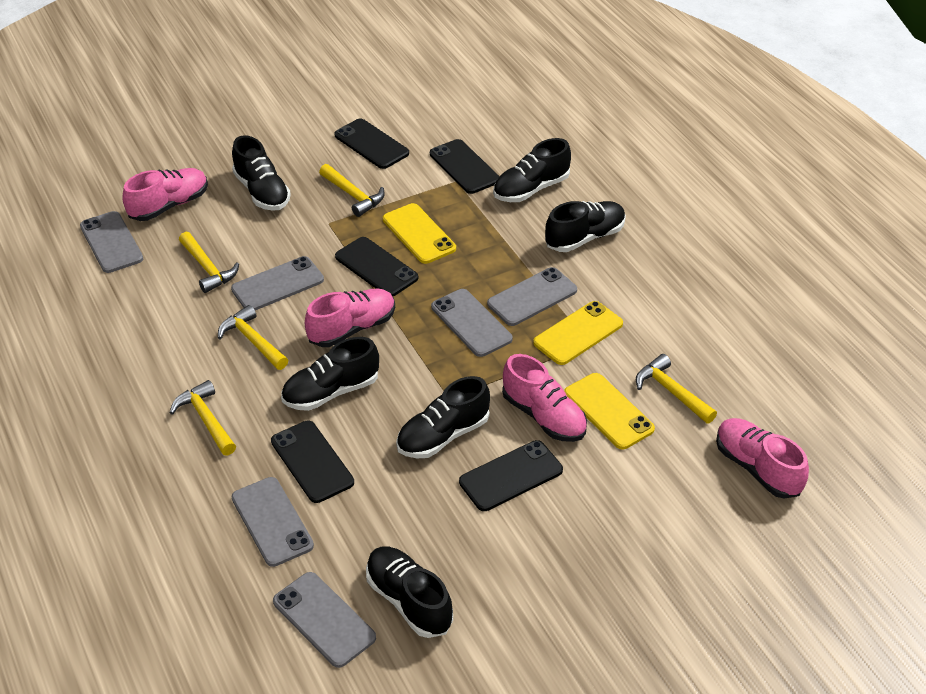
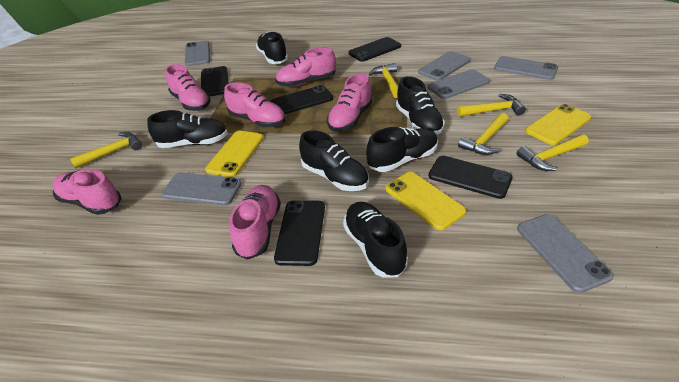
pink shoe: [122,168,208,221] [305,288,395,347] [502,354,587,442] [716,418,809,499] = 4 -> [52,169,121,215] [165,64,211,111] [224,82,285,127] [229,185,281,260] [275,47,336,87] [327,73,373,131] = 6

